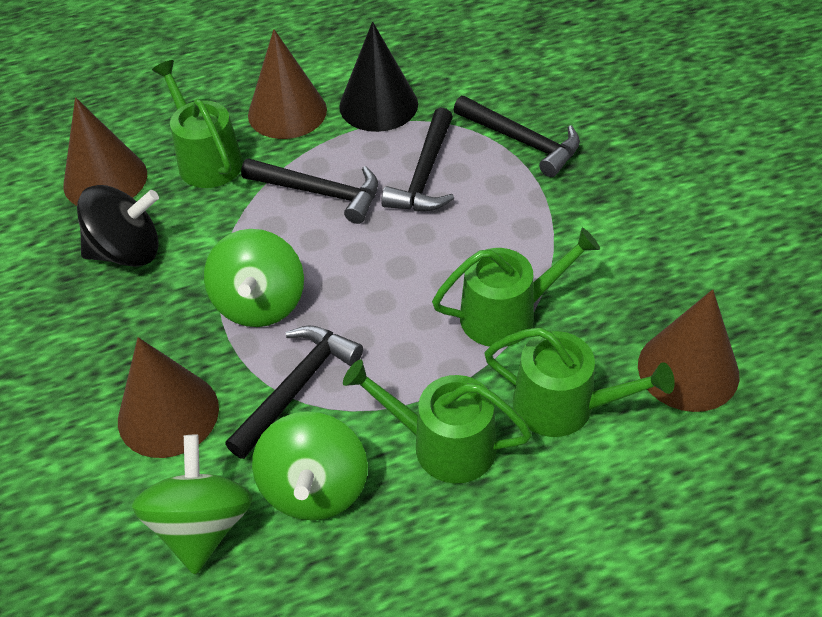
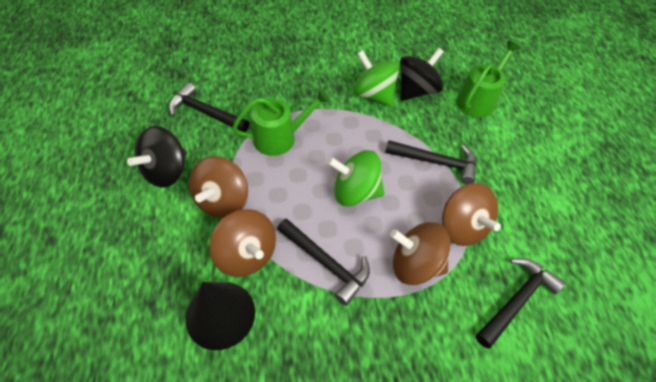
black spinning top: [77,185,159,267] = 1 -> [127,126,187,188] [400,48,444,101] = 2
brown cone: [63,97,147,206] [118,337,219,458] [248,29,327,139] [638,289,739,412] = 4 -> none = 0
brown spinning top: none = 0 -> [189,156,248,218] [209,209,276,277] [390,222,450,285] [442,183,501,246] = 4
green spinning top: [132,435,253,575] [204,229,304,327] [252,412,368,521] = 3 -> [327,150,384,206] [353,50,399,106] = 2
green watering can: [152,60,243,188] [343,359,532,483] [432,228,600,347] [484,327,675,437] = 4 -> [232,89,330,156] [457,41,520,118] = 2

